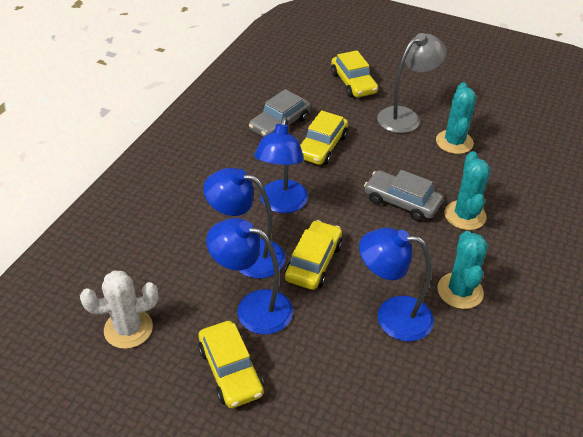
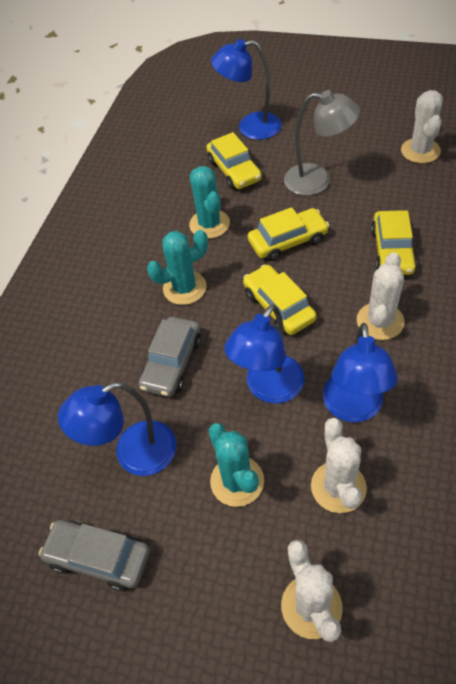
white cactus: [80,270,159,349] = 1 -> [281,540,343,642] [311,418,367,513] [357,252,405,340] [401,90,443,163] = 4

